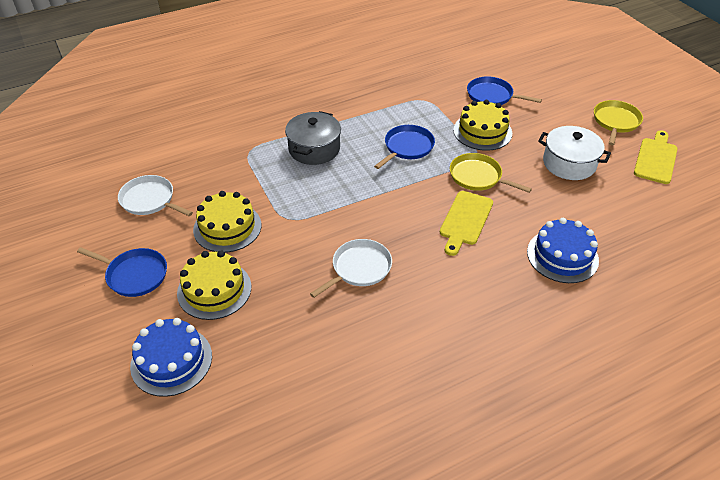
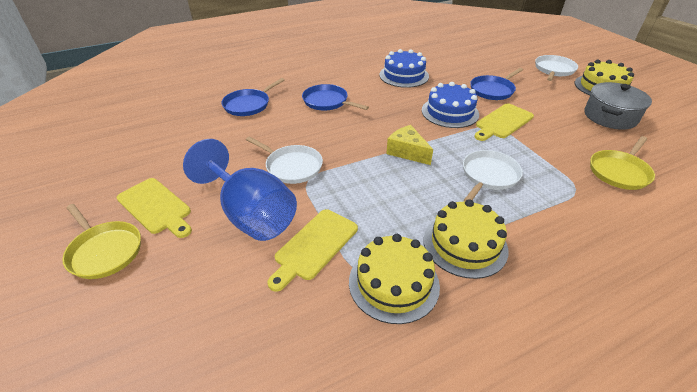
blue goblet: none = 0 -> [183,139,297,241] = 1
white pan: [118,175,193,216] [310,239,392,298] = 2 -> [246,136,323,184] [463,150,523,202] [535,55,578,81] = 3
white pot: [538,126,611,180] = 1 -> none = 0
yellow cheese: none = 0 -> [386,125,433,165] = 1
yellow cutting board: [440,191,493,256] [634,130,678,184] = 2 -> [117,178,192,238] [267,209,358,292] [474,103,534,141] = 3

